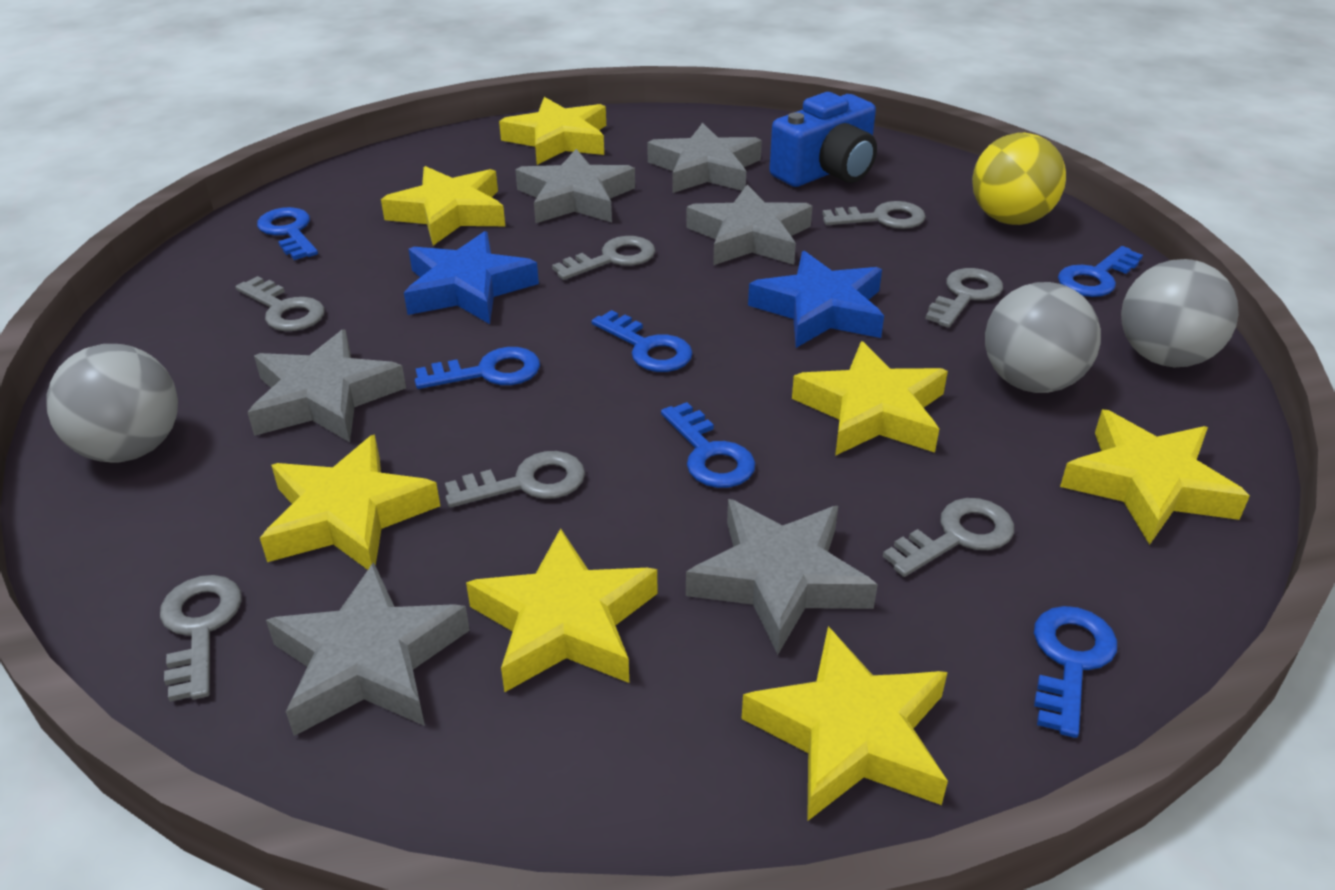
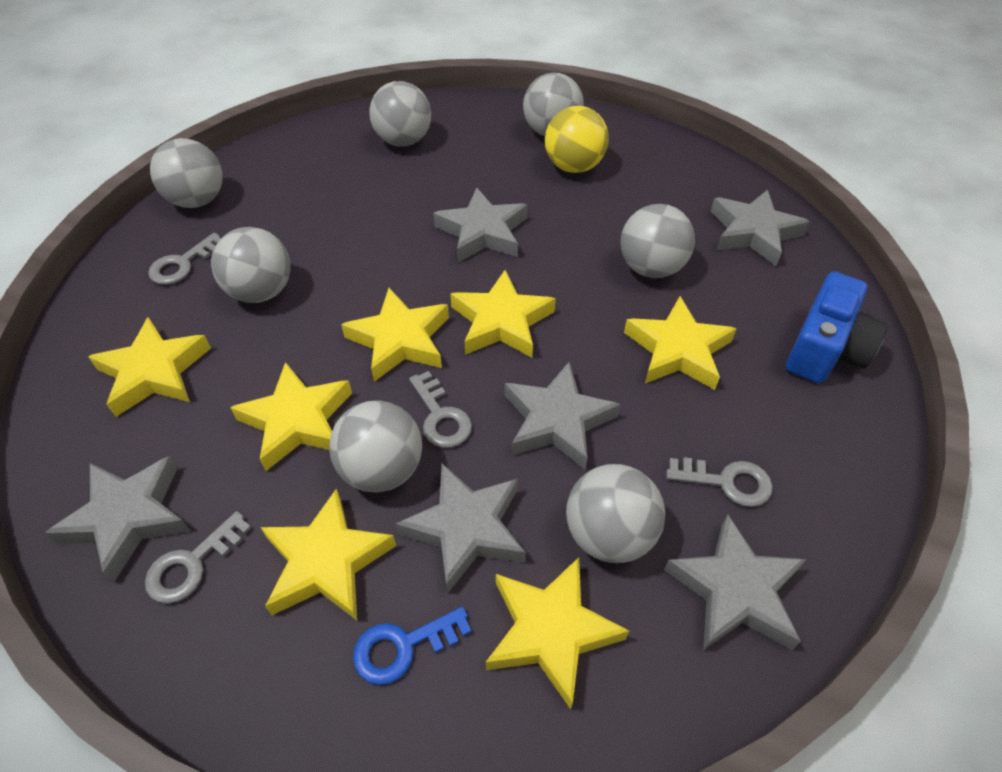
blue key: [257,207,318,260] [415,347,540,389] [592,310,693,372] [661,402,755,488] [1034,606,1117,738] [1058,246,1143,297] = 6 -> [353,606,472,685] = 1
blue star: [404,231,539,324] [748,251,884,348] = 2 -> none = 0
grey ball: [46,344,178,463] [985,282,1101,393] [1121,259,1239,367] = 3 -> [150,138,223,208] [211,227,291,303] [329,401,422,493] [369,81,431,147] [523,72,584,136] [566,464,665,563] [620,204,695,278] = 7
grey key: [160,575,242,702] [236,276,324,331] [445,451,585,508] [552,236,655,280] [822,201,926,229] [883,498,1014,577] [925,268,1003,328] = 7 -> [145,511,251,604] [148,233,221,285] [409,371,472,448] [666,457,773,507] = 4

